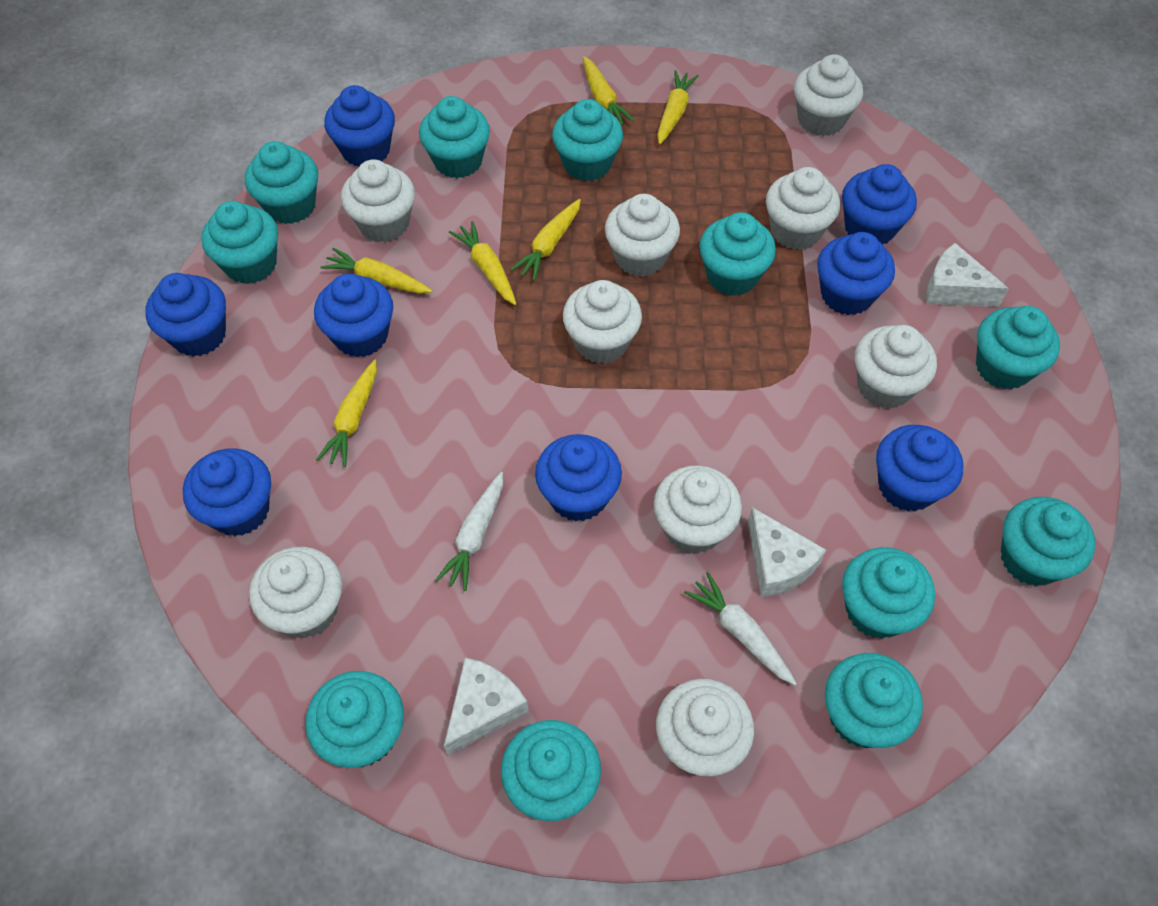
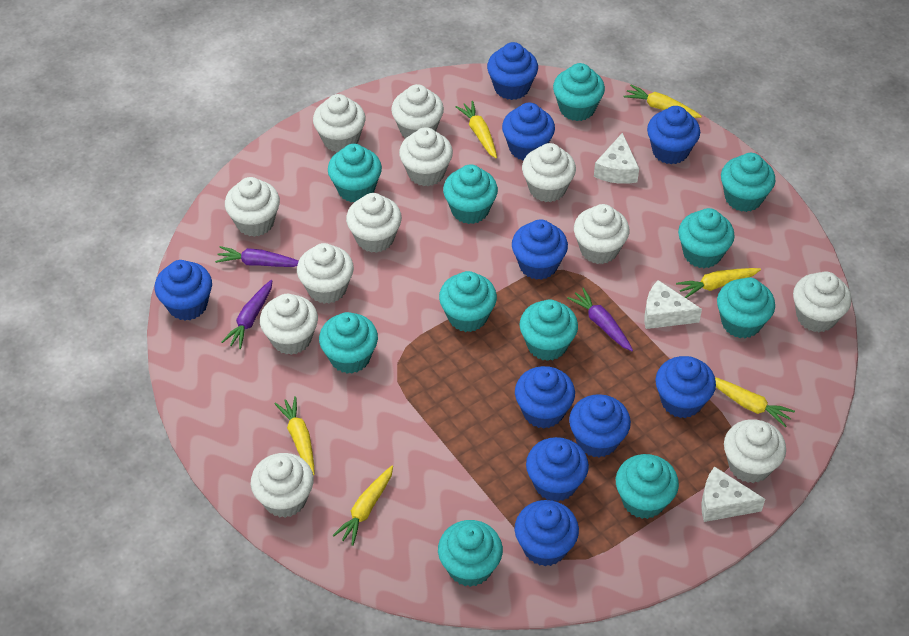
blue cupcake: [145,273,226,357] [183,448,271,536] [314,274,393,357] [324,85,395,166] [535,434,622,521] [817,232,895,315] [842,164,917,245] [876,425,964,511] = 8 -> [155,260,212,321] [487,42,538,100] [502,103,555,161] [512,219,568,280] [515,366,575,429] [515,500,579,566] [526,437,589,502] [569,394,631,458] [647,106,700,164] [655,356,716,418] = 10
purple carrot: none = 0 -> [215,246,299,267] [221,280,273,349] [567,288,633,351] = 3
white carrot: [435,472,503,591] [684,572,797,686] = 2 -> none = 0
white cupcake: [249,547,342,638] [341,159,415,242] [563,280,642,364] [605,194,680,277] [654,465,742,554] [656,679,754,776] [766,167,840,250] [794,54,863,136] [855,325,937,409] = 9 -> [225,177,280,237] [251,453,314,518] [260,294,318,355] [297,243,354,304] [313,94,366,152] [346,193,402,253] [391,84,444,139] [399,127,453,186] [522,143,576,202] [574,204,629,264] [724,419,786,483] [793,271,852,332] = 12

